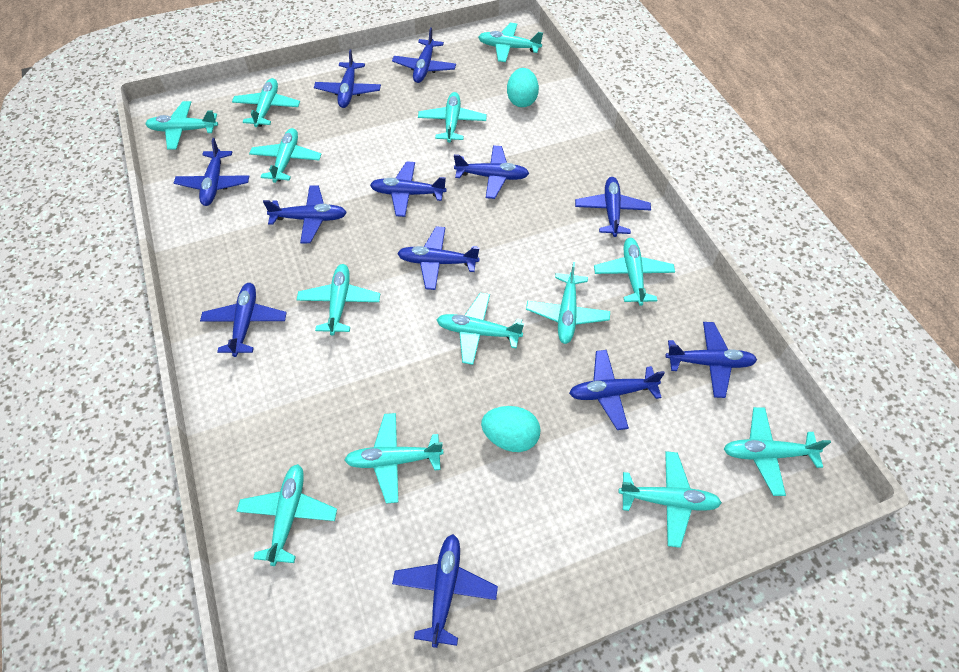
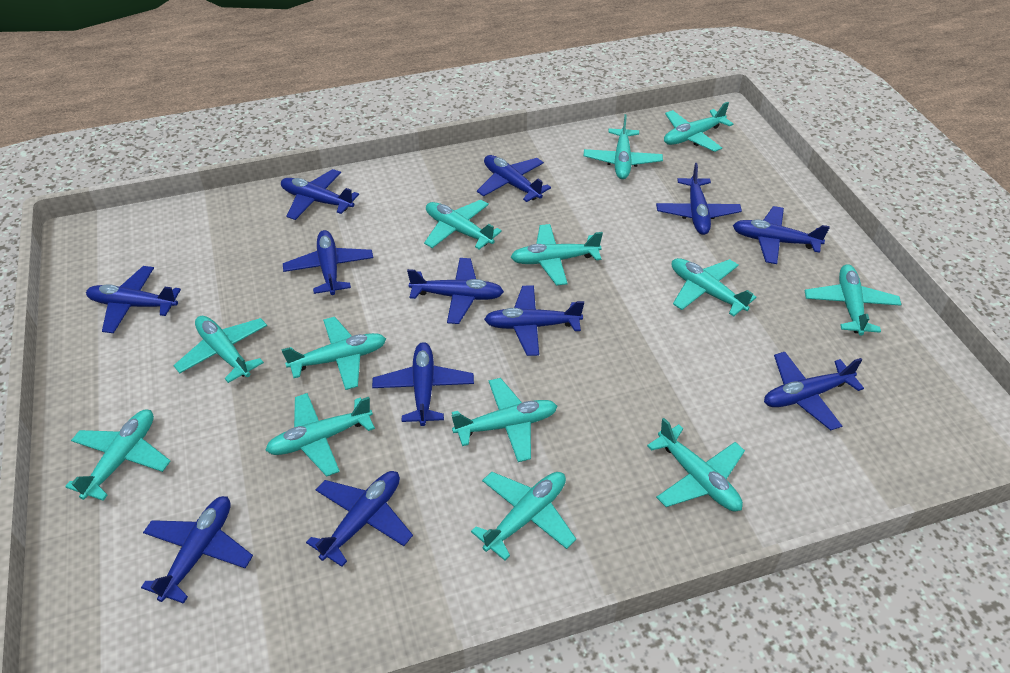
turquoise egg: [481,406,541,452] [507,68,539,107] = 2 -> none = 0

